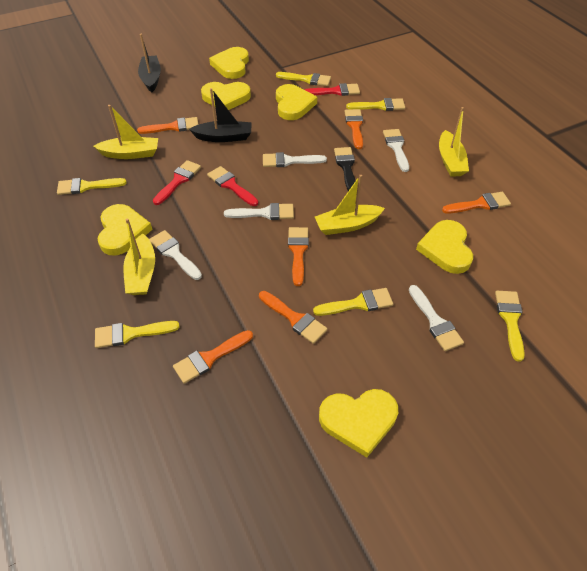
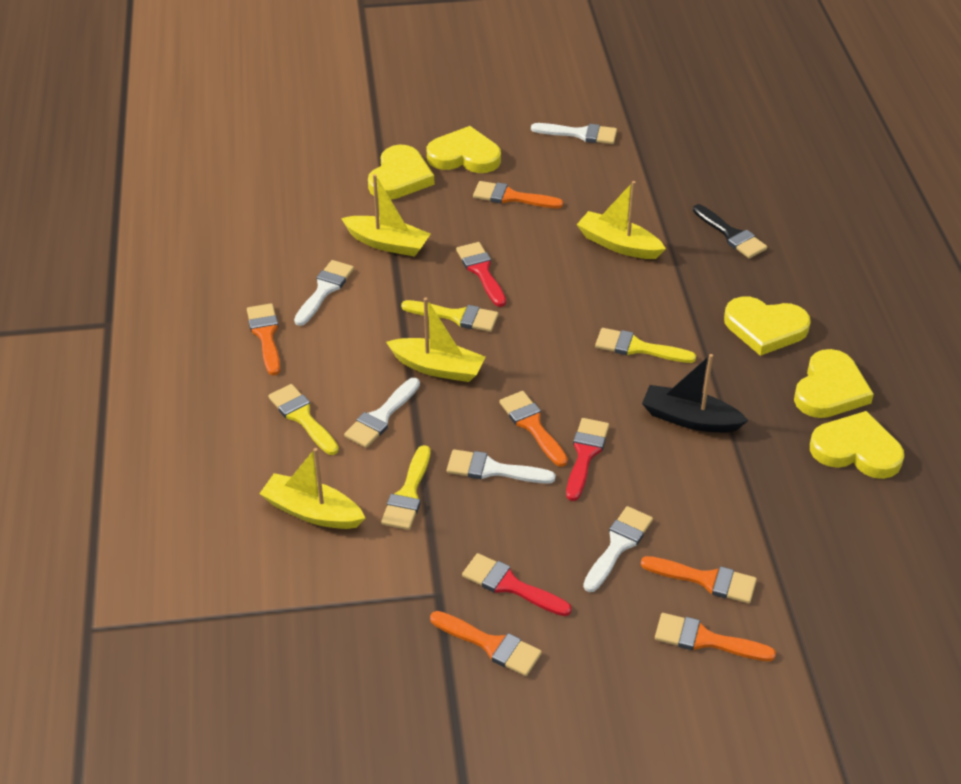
black boat: [138,34,161,92] [189,88,251,142] = 2 -> [642,354,749,433] = 1
yellow brush: [57,178,127,195] [95,321,180,348] [276,72,331,86] [313,288,393,316] [346,98,405,111] [495,291,525,362] = 6 -> [268,384,339,455] [381,445,430,530] [401,300,498,332] [595,328,696,363] = 4
yellow heart: [97,204,153,256] [201,82,251,110] [209,47,249,79] [276,84,317,120] [319,389,398,457] [416,220,473,274] = 6 -> [368,145,434,199] [427,126,501,173] [724,296,811,356] [794,349,874,418] [810,411,904,479] = 5

